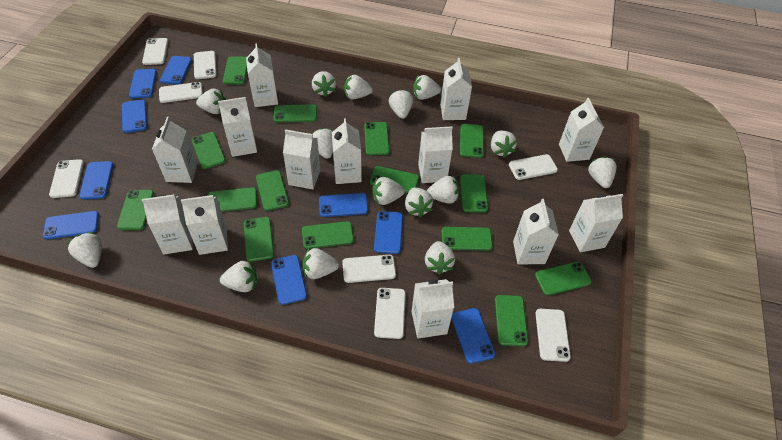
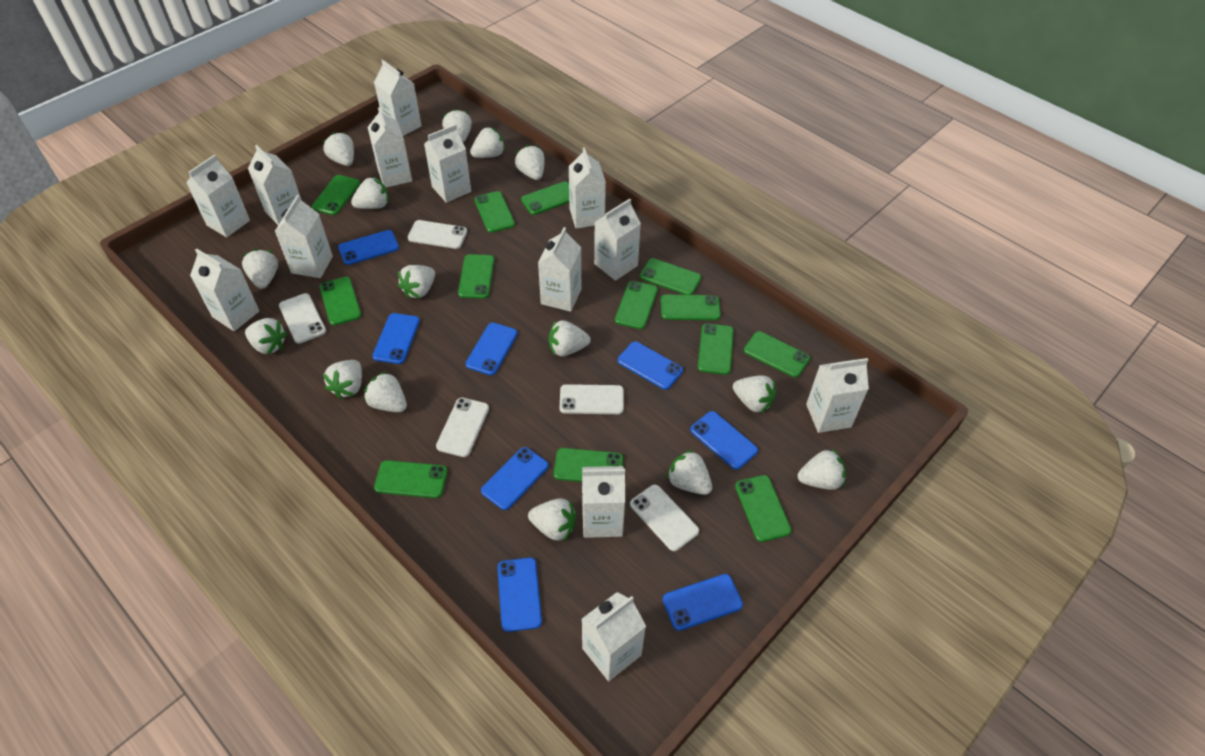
blue phone: [43,211,99,239] [79,161,114,200] [122,99,147,133] [129,69,157,98] [160,56,192,85] [271,255,307,305] [319,193,368,217] [374,211,403,254] [452,308,495,364] = 9 -> [338,230,399,265] [372,313,420,364] [466,323,518,375] [481,447,549,510] [498,558,542,632] [618,341,683,390] [663,574,743,631] [690,411,758,470] = 8
green phone: [117,190,154,230] [191,132,226,169] [208,187,257,212] [223,56,247,84] [244,217,274,262] [256,170,289,211] [273,104,317,122] [302,221,354,249] [364,122,390,155] [370,166,419,193] [441,227,493,250] [460,124,484,158] [460,174,488,212] [495,295,528,346] [535,262,592,295] = 15 -> [312,175,360,215] [320,277,361,325] [374,460,448,498] [458,254,494,299] [474,191,515,233] [521,181,569,215] [554,448,623,482] [615,281,658,329] [640,258,701,295] [661,294,721,320] [698,323,734,375] [735,475,792,542] [744,331,810,378] = 13
white phone: [49,159,84,198] [142,38,168,65] [159,82,203,103] [194,51,217,79] [342,255,396,283] [374,288,406,339] [509,154,558,180] [535,309,571,362] = 8 -> [279,293,326,344] [408,220,467,249] [436,398,489,457] [560,384,624,414] [630,485,699,551] = 5

